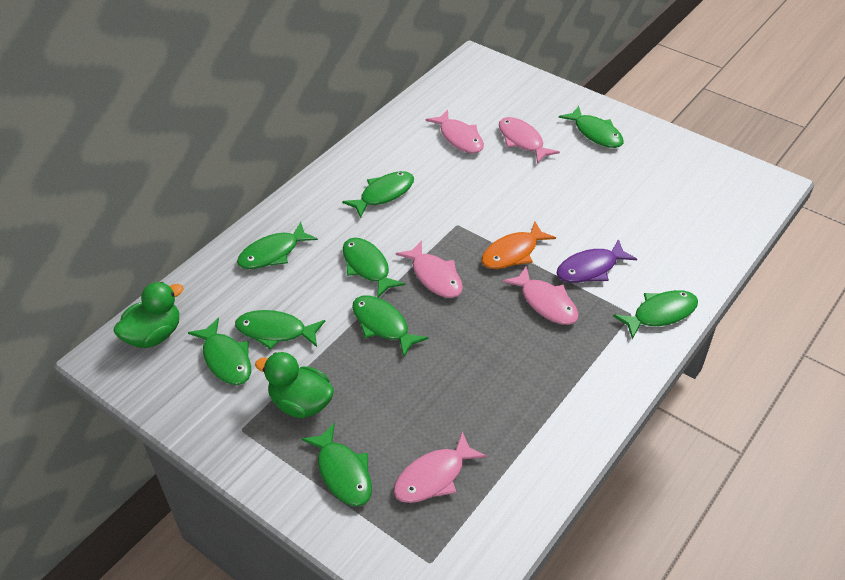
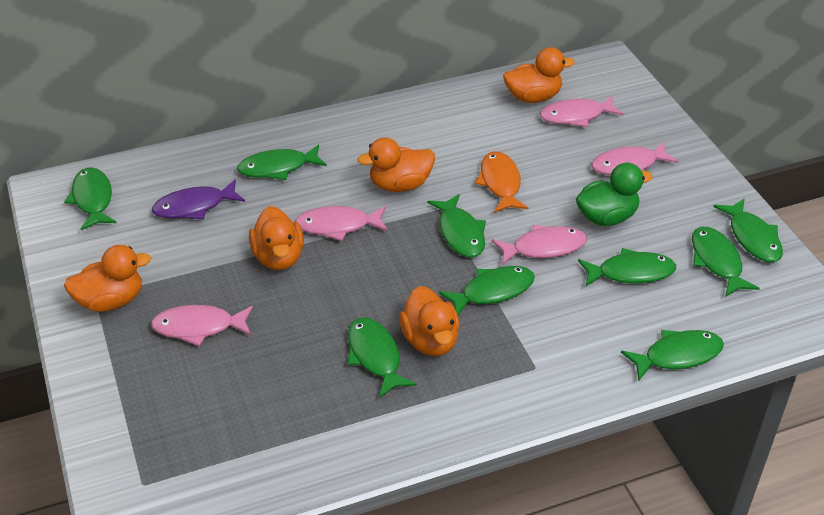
green duck: [114,282,184,348] [255,352,334,418] = 2 -> [576,162,652,226] = 1
orange duck: none = 0 -> [64,245,151,312] [249,206,304,270] [358,137,435,192] [399,286,460,356] [503,47,575,103] = 5

